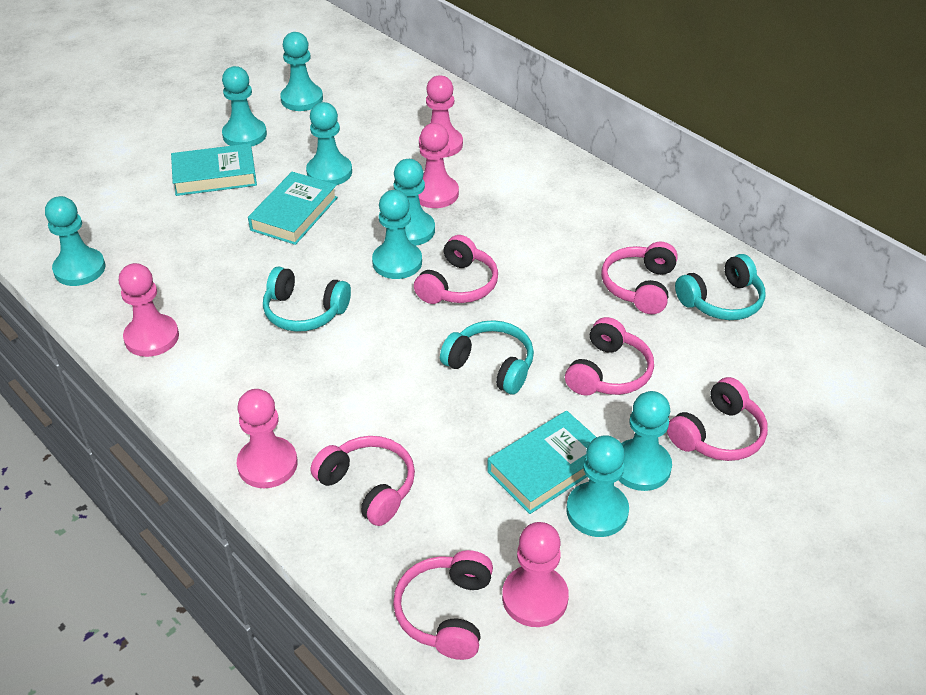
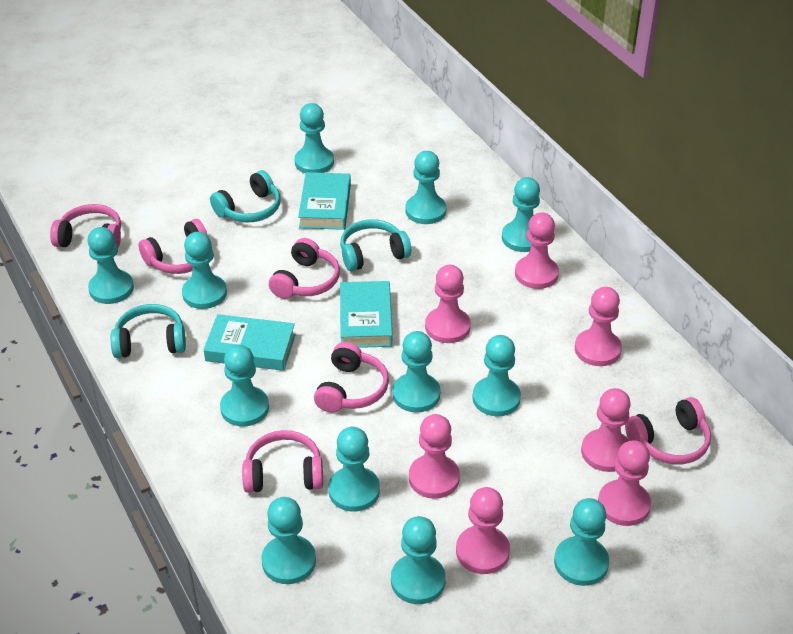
pink pawn: [119,263,179,357] [237,389,298,488] [419,75,463,157] [419,123,459,208] [502,522,569,627] = 5 -> [409,414,460,499] [425,265,471,343] [456,487,510,574] [515,212,559,289] [575,287,622,366] [581,388,631,472] [598,440,651,526] = 7
turquoise pawn: [45,196,105,286] [222,66,267,147] [280,32,323,111] [306,102,352,185] [372,190,422,279] [394,159,435,246] [566,435,629,537] [618,391,672,491] = 8 -> [87,227,134,304] [182,232,227,309] [220,345,269,426] [261,497,316,584] [295,103,334,173] [328,427,380,512] [391,516,446,604] [392,331,441,413] [405,151,446,224] [472,335,521,416] [502,177,540,252] [554,498,609,586] = 12

